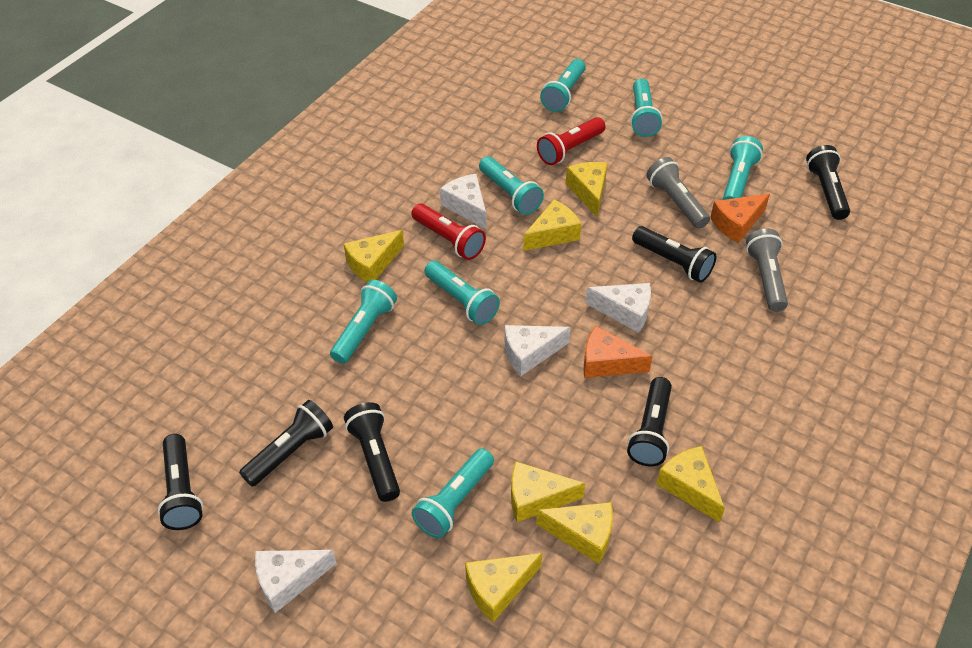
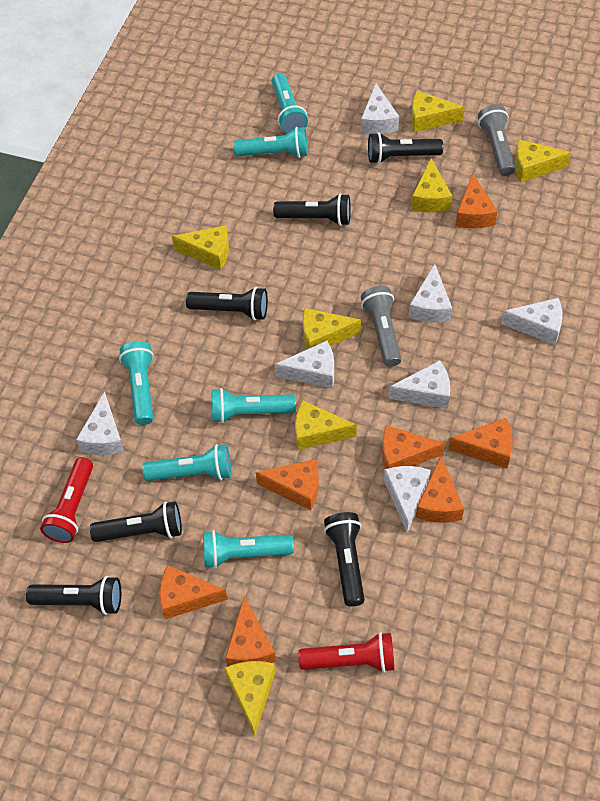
orange cheese: [583,326,653,378] [710,194,770,243] = 2 -> [160,565,228,619] [225,596,276,667] [256,459,319,510] [382,425,445,469] [416,456,464,523] [448,418,513,469] [456,173,498,228] = 7
turquoise flashlight: [330,280,397,364] [412,448,494,538] [424,261,500,325] [479,156,544,215] [540,59,586,112] [630,78,662,137] [723,136,763,200] = 7 -> [119,341,154,425] [142,444,231,481] [203,530,294,568] [212,388,296,423] [233,127,308,158] [272,73,308,133] = 6
white cheese: [255,550,337,613] [440,174,486,229] [505,325,570,376] [585,283,651,333] = 4 -> [76,391,124,455] [275,341,334,389] [361,84,399,134] [384,466,431,533] [389,360,450,409] [409,264,452,323] [501,298,562,345] = 7

